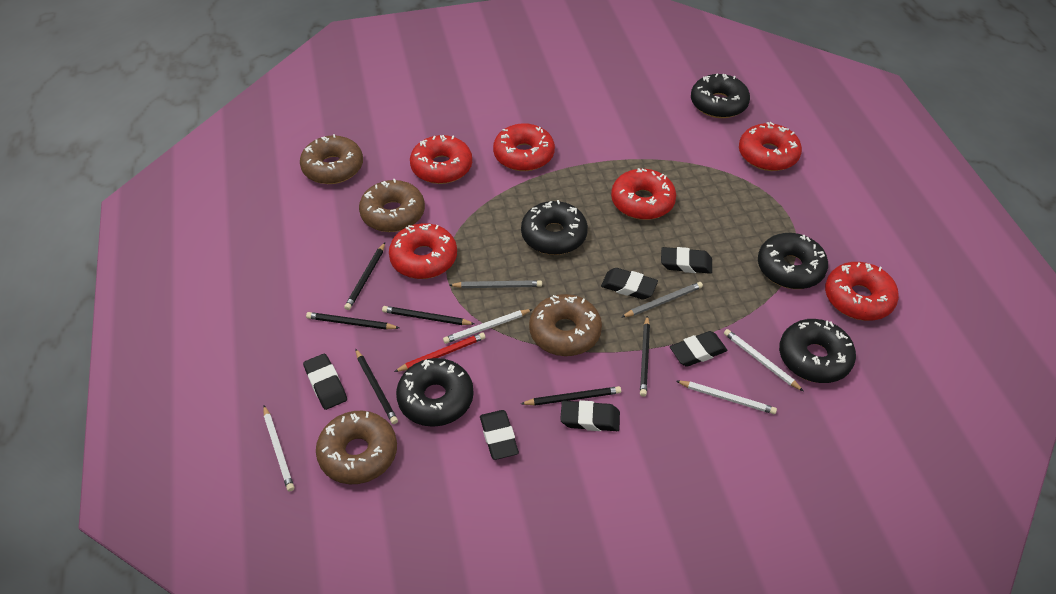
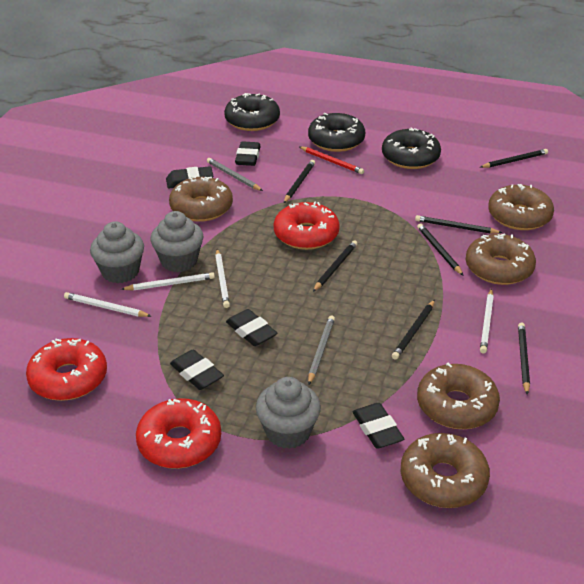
black donut: [396,358,474,427] [521,200,588,255] [691,74,750,118] [758,233,828,289] [779,319,856,383] = 5 -> [224,93,280,131] [308,113,365,152] [382,128,441,169] = 3
black eraser: [303,354,347,410] [480,410,519,460] [560,400,620,431] [601,268,658,300] [661,247,712,274] [670,331,727,367] = 6 -> [166,166,213,188] [170,350,224,390] [226,309,278,346] [235,141,261,166] [353,403,404,449] = 5
black pencil: [306,312,399,330] [344,243,385,310] [355,348,398,424] [382,306,475,325] [521,386,621,406] [640,316,650,397] = 6 -> [284,160,315,203] [313,240,358,292] [392,300,435,360] [415,215,502,234] [417,223,464,276] [480,149,548,168] [518,322,530,395] = 7
brown donut: [300,134,363,184] [316,411,397,484] [359,179,425,232] [529,294,602,356] = 4 -> [169,176,233,222] [400,433,490,508] [417,363,500,429] [466,233,536,285] [488,184,554,230] = 5
grey cupcake: none = 0 -> [90,221,144,283] [151,211,203,272] [256,377,321,449] = 3
red donut: [389,223,457,279] [410,135,472,184] [493,123,555,171] [611,168,676,220] [739,122,802,171] [825,262,899,321] = 6 -> [26,338,107,401] [136,398,221,469] [274,202,340,250] = 3

